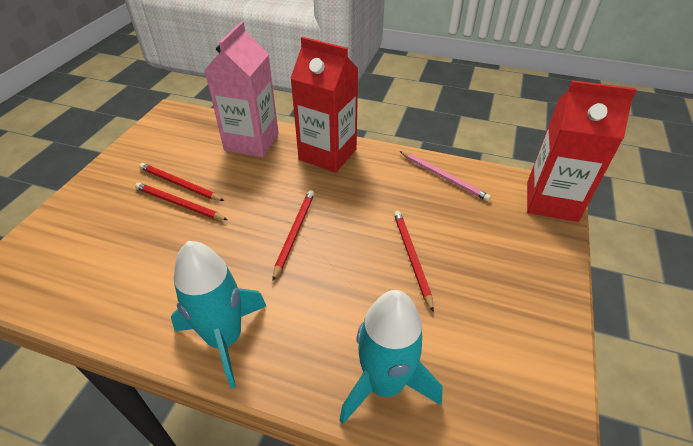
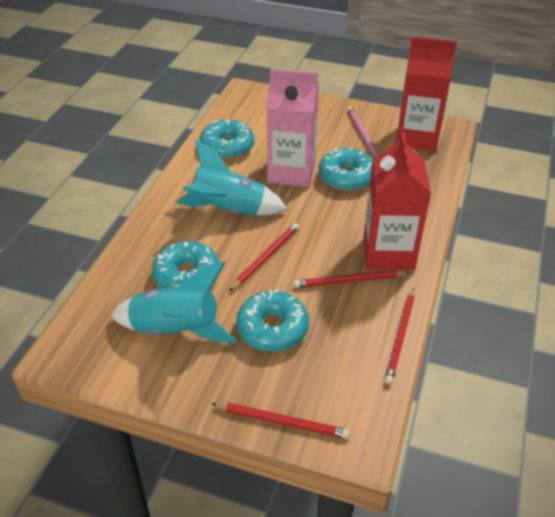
turquoise donut: none = 0 -> [152,241,219,289] [200,119,255,159] [236,290,309,352] [319,148,373,191] = 4

